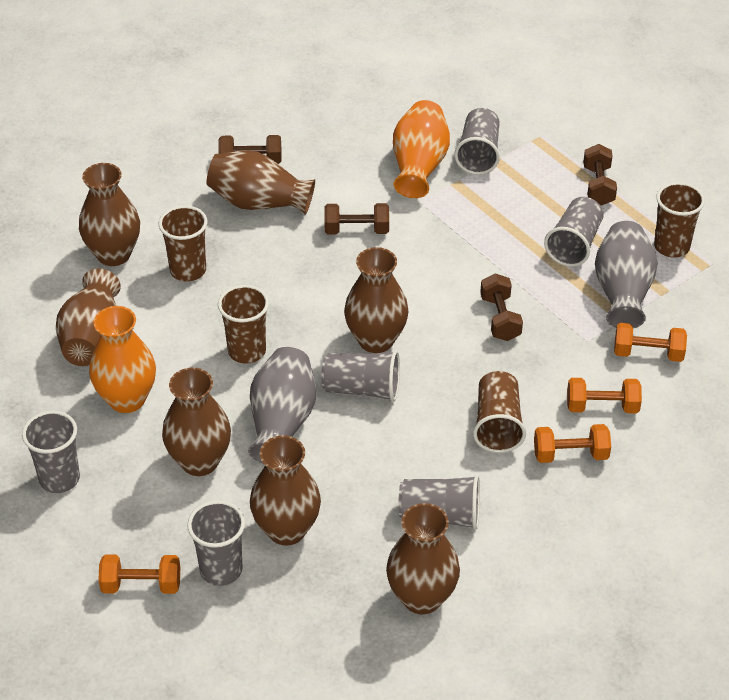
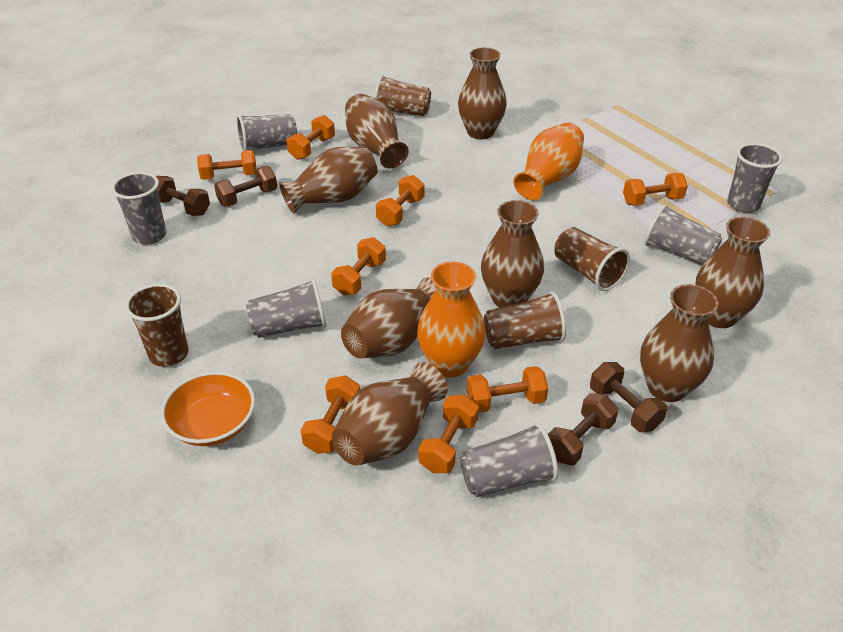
brown vase: [56,268,121,366] [79,163,140,266] [162,368,231,476] [206,150,315,215] [250,435,321,546] [344,247,409,353] [386,503,460,614] = 7 -> [279,147,378,214] [332,362,448,466] [341,278,436,359] [345,94,409,169] [458,47,507,139] [481,200,544,308] [640,284,718,402] [695,217,770,328] = 8
grey vase: [248,347,316,464] [595,221,658,328] = 2 -> none = 0
orange bowl: none = 0 -> [161,372,255,446] = 1
orange dumbbell: [98,555,180,594] [534,424,611,463] [567,378,642,413] [614,323,687,362] = 4 -> [197,150,257,180] [287,115,335,160] [301,375,360,454] [331,237,386,296] [376,175,424,226] [418,395,479,473] [467,366,548,413] [623,173,688,206] = 8

